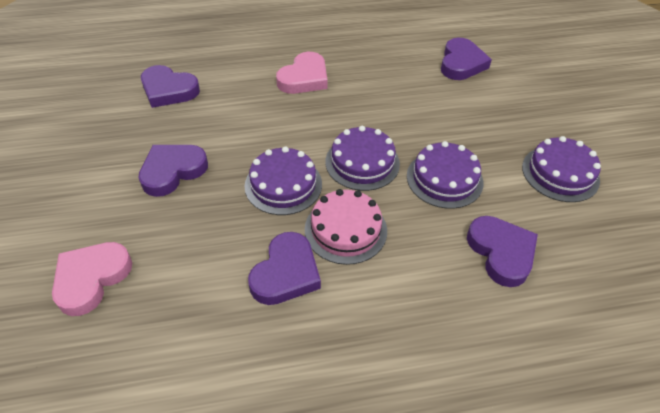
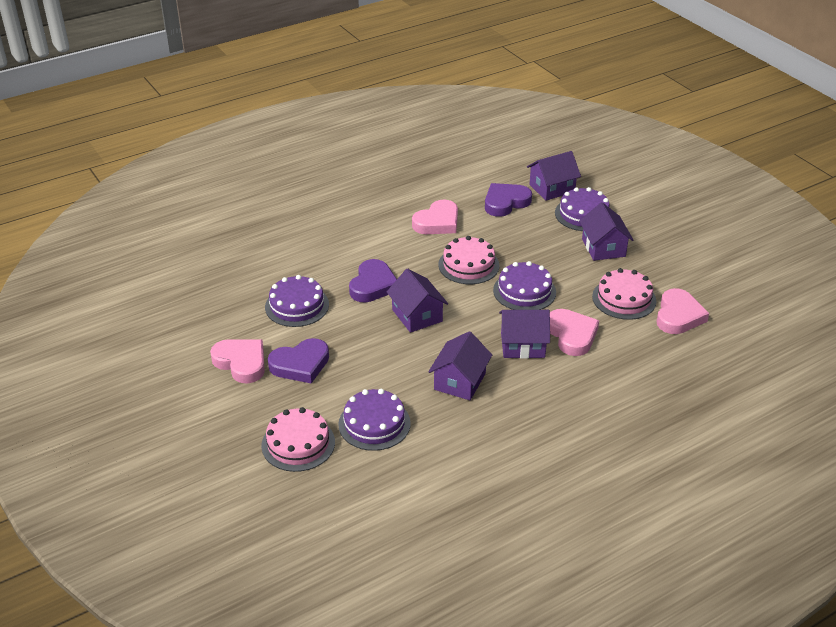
pink cake: [305,189,387,265] = 1 -> [261,407,335,472] [438,236,500,284] [592,268,657,320] = 3
pink heart: [52,242,132,316] [276,52,328,94] = 2 -> [210,339,265,383] [412,200,458,234] [550,309,599,356] [657,288,709,334] = 4
purple heart: [138,145,208,197] [141,65,200,108] [248,232,321,305] [441,38,492,80] [467,216,538,287] = 5 -> [268,338,329,383] [349,259,397,302] [485,183,532,217] = 3
purple house: none = 0 -> [387,268,448,333] [428,331,492,400] [499,310,550,359] [527,151,581,201] [579,202,633,261] = 5

